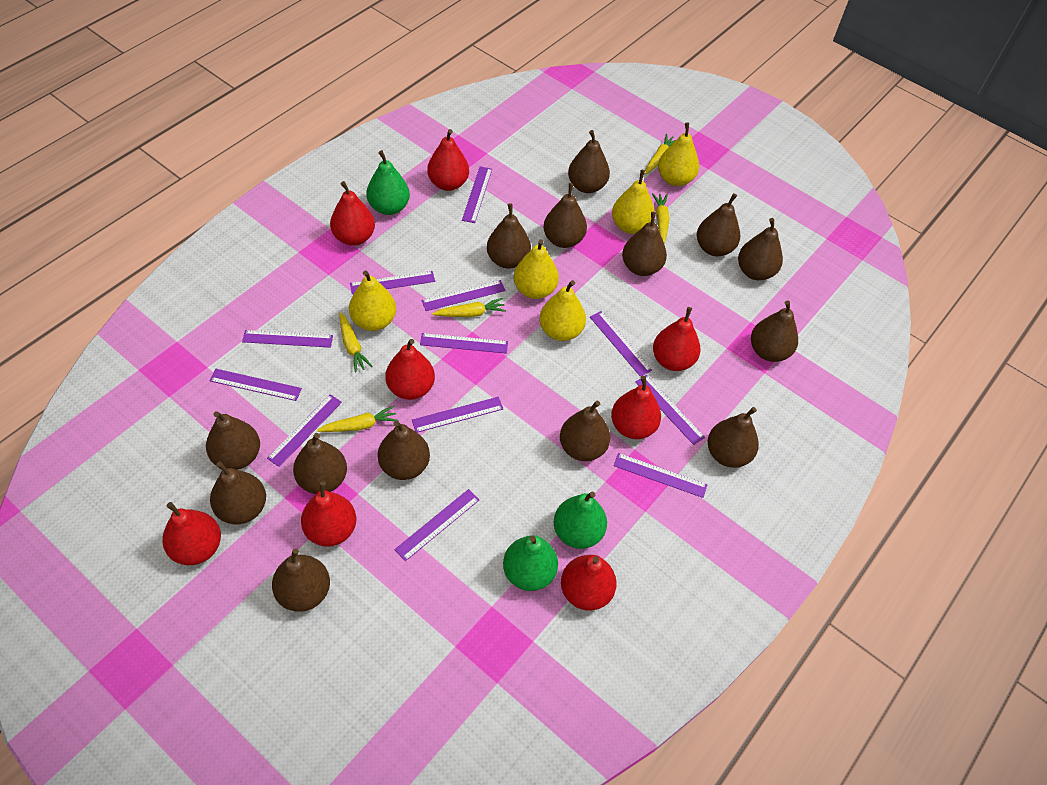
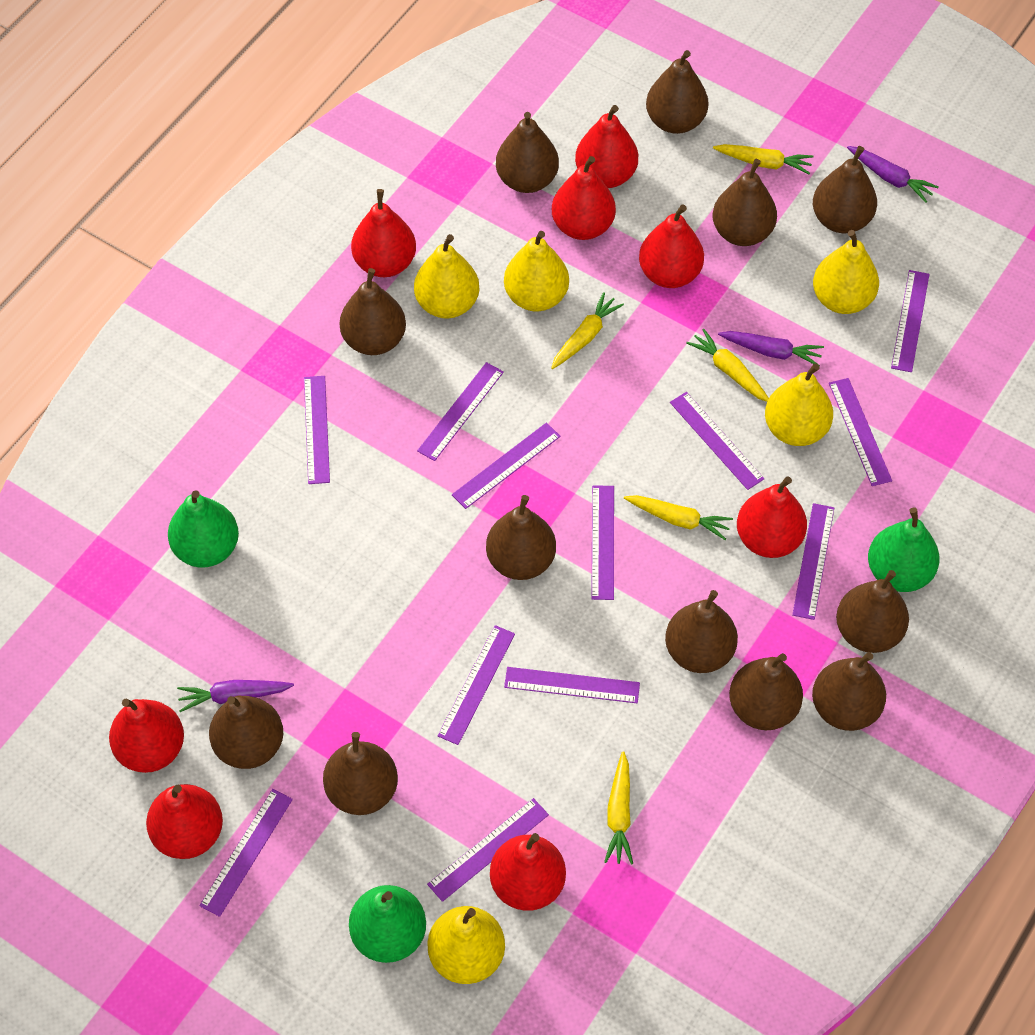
brown pear: [206,411,260,470] [210,462,266,525] [272,549,330,612] [293,433,347,494] [378,421,430,480] [487,203,531,269] [543,183,587,248] [560,401,610,461] [568,130,610,193] [622,212,667,276] [697,193,740,256] [708,407,759,468] [738,218,783,280] [751,300,798,362] = 14 -> [209,696,283,769] [323,732,398,815] [340,268,406,355] [486,495,556,580] [496,112,559,193] [646,50,708,134] [665,590,738,673] [713,159,777,246] [729,653,803,730] [812,652,886,731] [813,146,877,233] [836,570,909,653] = 12
purple carrot: none = 0 -> [177,680,294,712] [718,331,824,366] [847,146,939,203] = 3

